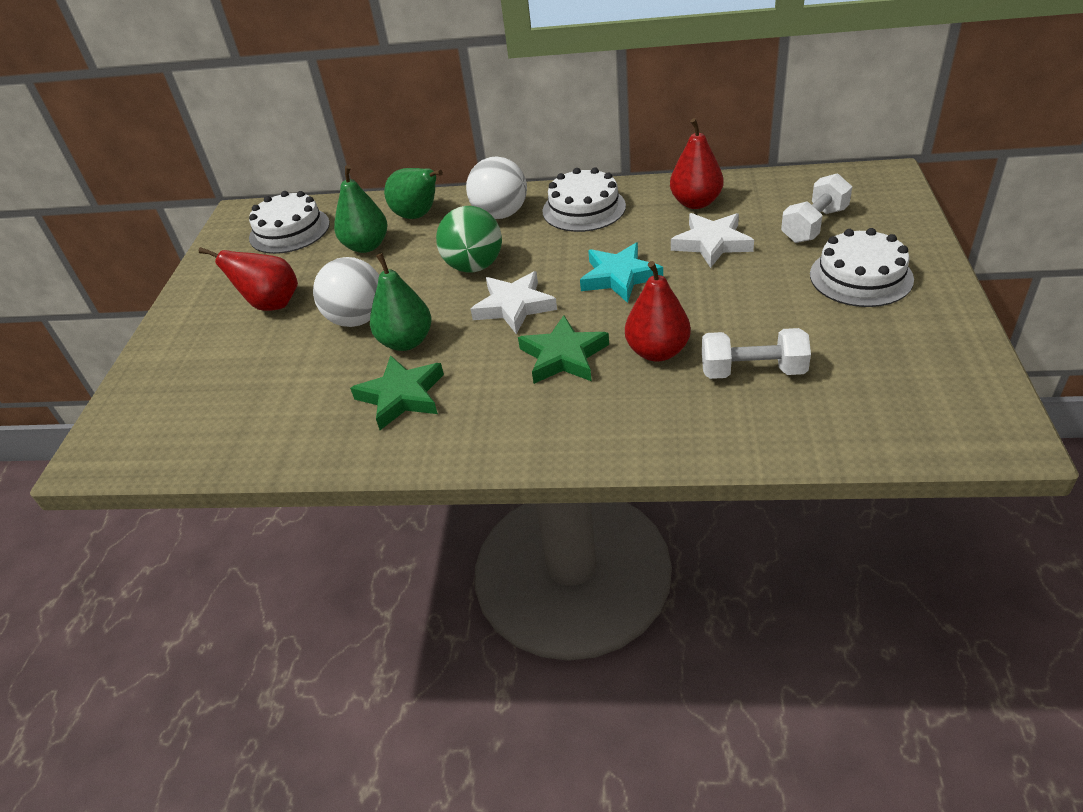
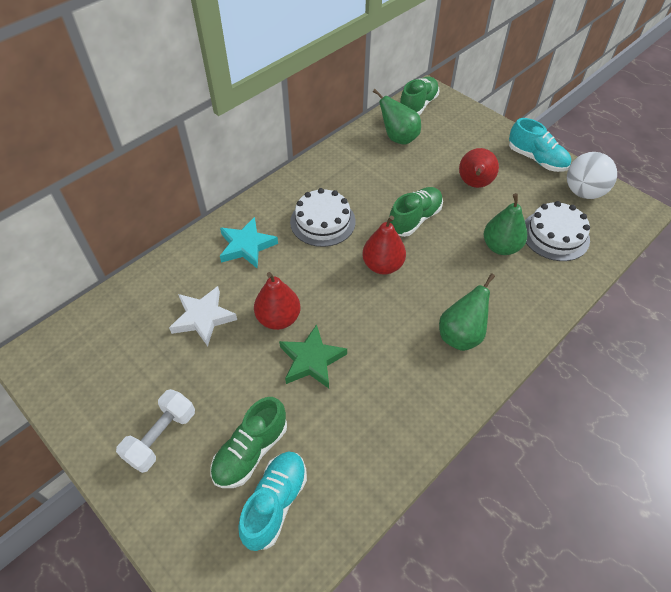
green ball: [436,206,502,272] = 1 -> none = 0
green shoe: none = 0 -> [211,397,287,488] [390,187,443,237] [400,77,439,115] = 3
green star: [350,355,444,430] [518,315,609,384] = 2 -> [279,324,347,388] = 1
turquoise shoe: none = 0 -> [238,451,307,551] [509,118,571,172] = 2
white ball: [313,257,379,327] [466,156,527,219] = 2 -> [567,152,617,199] = 1
white cake: [249,191,330,254] [542,167,626,232] [810,228,914,307] = 3 -> [290,188,356,247] [525,201,590,261] = 2
white dumbbell: [702,328,811,379] [781,173,852,243] = 2 -> [116,389,195,473] = 1
white star: [471,271,557,334] [671,213,754,268] = 2 -> [169,286,237,346] = 1

